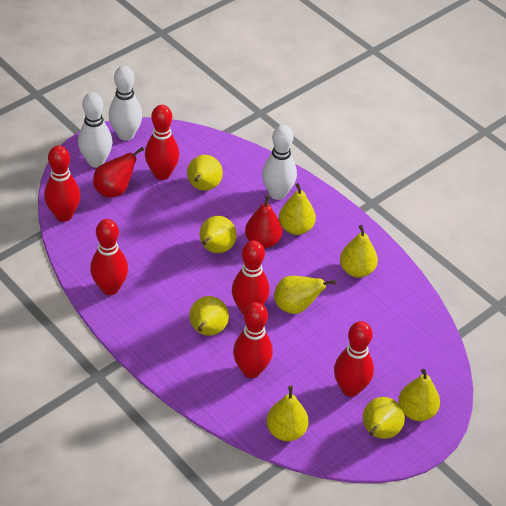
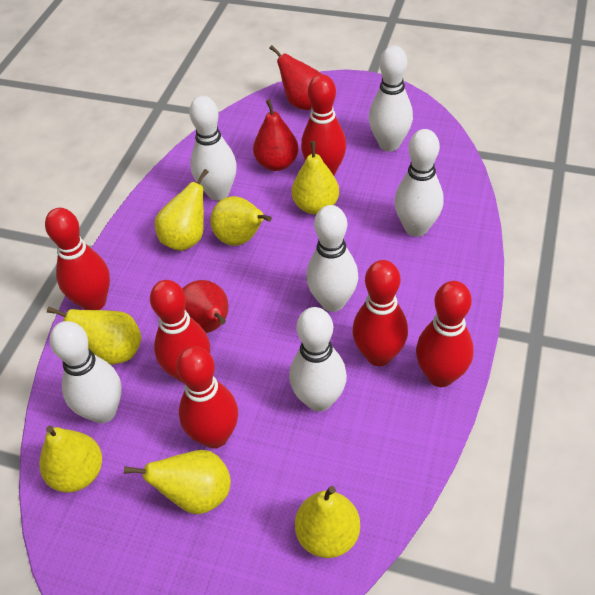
red pear: [93,147,144,198] [245,195,282,248] = 2 -> [183,280,229,333] [253,99,299,171] [269,45,321,110] = 3
white bowling pin: [78,92,113,168] [109,66,142,141] [262,125,297,200] = 3 -> [49,321,122,423] [189,96,237,201] [289,307,347,412] [306,205,358,312] [369,46,413,151] [394,129,443,237] = 6
yellow pear: [187,155,223,191] [189,296,229,336] [200,216,237,253] [266,385,309,441] [274,276,336,314] [279,183,316,235] [340,225,378,278] [363,397,405,439] [398,369,440,421] = 9 -> [39,425,102,492] [47,307,141,365] [124,450,231,514] [155,169,209,251] [210,196,272,246] [292,141,339,214] [295,486,360,558] = 7

